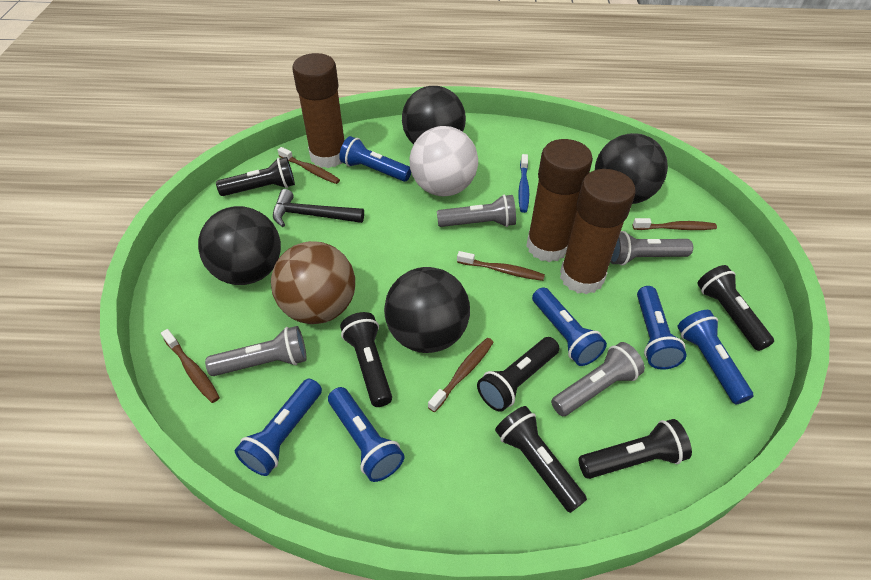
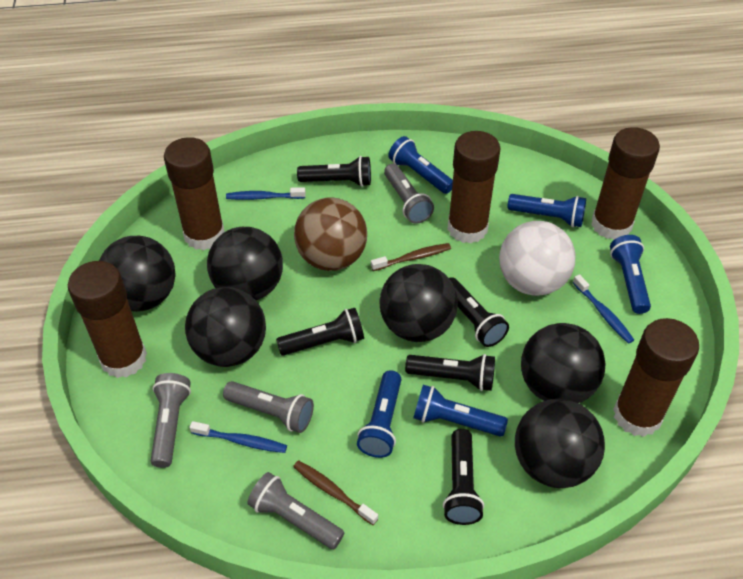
black ball: [198,206,281,285] [384,267,470,353] [402,86,466,144] [595,133,668,204] = 4 -> [99,236,176,312] [185,287,266,367] [207,227,283,300] [380,264,458,342] [515,399,605,488] [521,323,606,403] = 6
black flashlight: [216,157,295,196] [340,312,392,407] [477,337,559,412] [495,406,587,513] [578,419,692,479] [697,265,774,351] = 6 -> [276,308,364,356] [297,156,371,187] [405,354,495,391] [443,429,484,525] [449,277,509,347] = 5
black hammer: [273,189,364,227] = 1 -> none = 0
blue flashlight: [235,379,322,476] [328,387,404,482] [339,136,411,182] [532,287,607,366] [637,286,687,370] [678,310,753,404] = 6 -> [357,370,402,458] [388,136,453,194] [413,385,508,437] [507,194,586,227] [610,235,651,314] = 5
blue toothbrush: [518,154,529,213] = 1 -> [189,421,287,453] [226,187,306,200] [573,274,634,344] = 3
brown glue stick: [292,53,344,168] [526,139,593,262] [560,169,636,294] = 3 -> [68,261,147,378] [164,137,225,250] [447,131,501,244] [591,127,660,240] [613,318,699,437] = 5
brown toothbrush: [161,329,220,403] [278,147,340,184] [428,338,494,412] [457,251,545,281] [633,218,717,230] = 5 -> [293,460,378,525] [371,243,451,271] = 2

